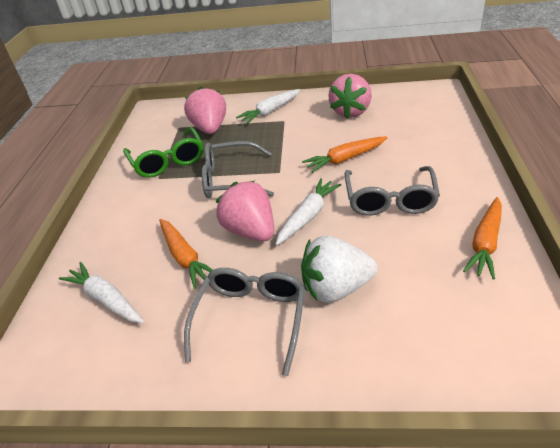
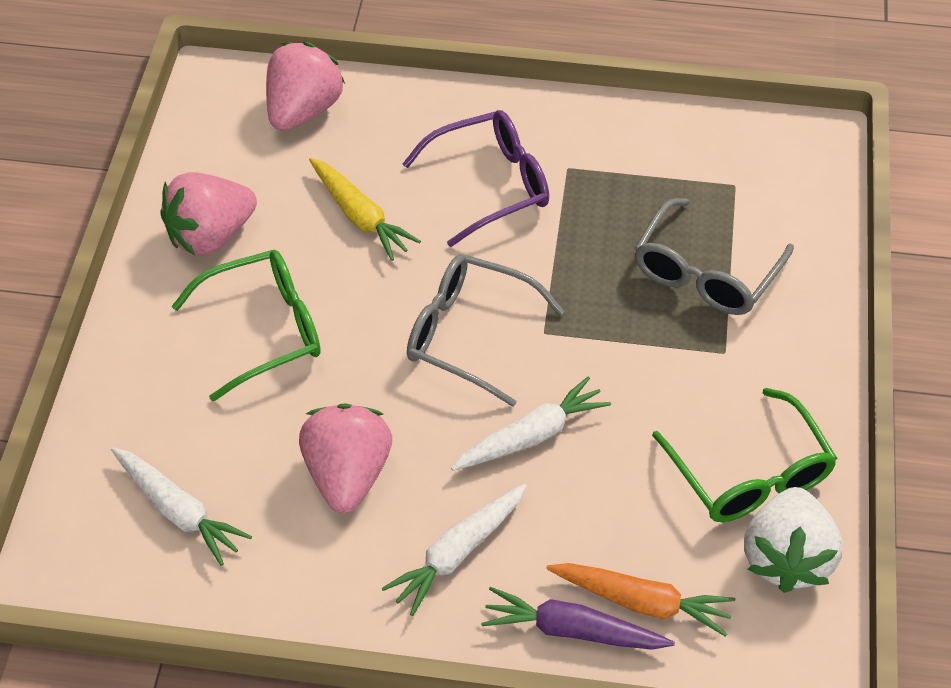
green glasses: [123,127,203,178] = 1 -> [172,250,321,402] [652,388,837,522] = 2
grey glasses: [184,268,305,376] [202,141,274,198] [344,166,440,216] = 3 -> [407,254,565,407] [634,198,794,315] = 2
orange carrot: [159,219,212,289] [302,136,388,173] [463,197,502,280] = 3 -> [546,563,735,637] = 1
purple carrot: none = 0 -> [481,587,675,650] = 1
purple glasses: none = 0 -> [403,110,549,247] = 1
yellow carrot: none = 0 -> [309,158,421,261] = 1

